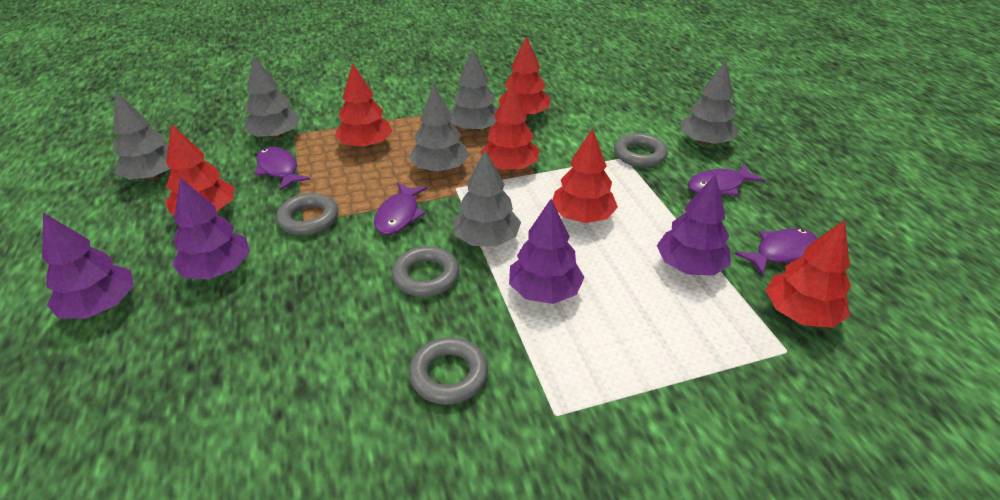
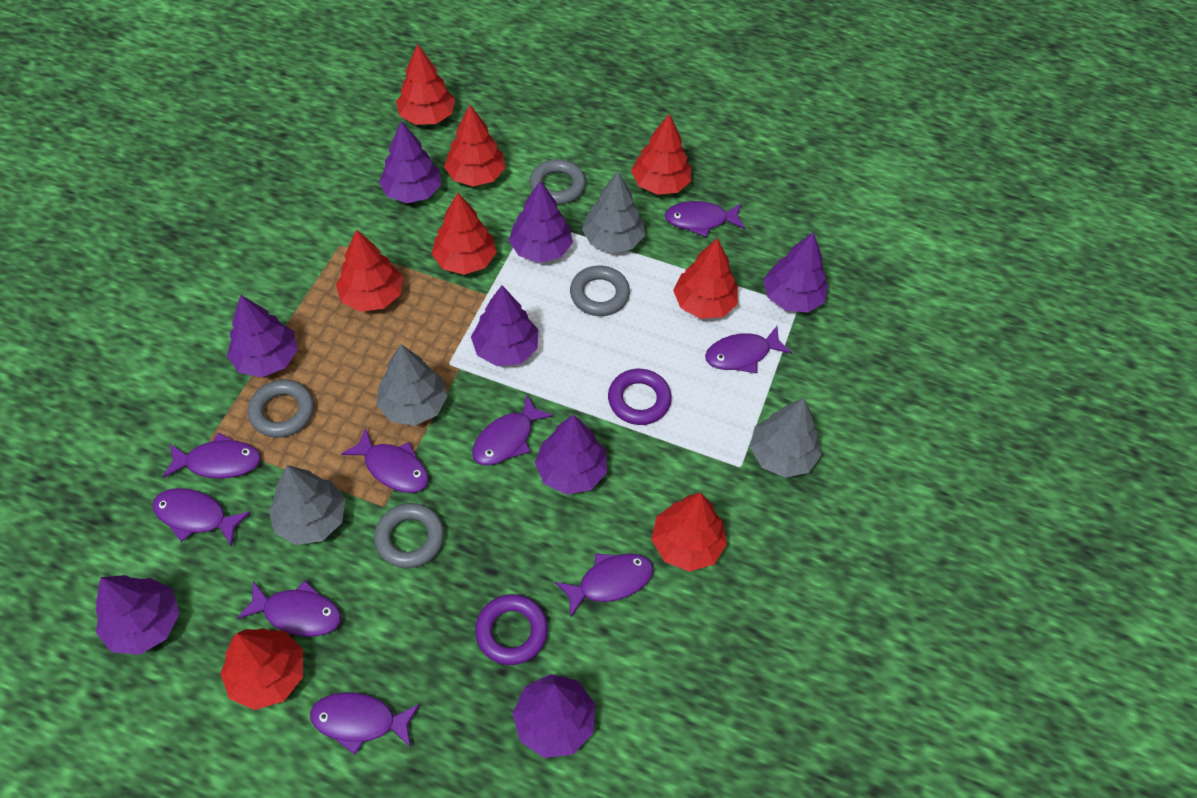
grey tree: [113,92,171,180] [244,55,301,139] [409,85,469,172] [450,49,498,132] [453,150,521,247] [681,61,738,146] = 6 -> [269,465,345,545] [376,344,448,426] [582,172,645,253] [750,398,821,478] = 4
purple fish: [255,147,310,190] [374,183,428,235] [688,164,765,196] [735,228,817,276] = 4 -> [152,488,251,546] [163,433,261,479] [237,581,341,637] [310,692,420,755] [341,427,429,493] [472,395,553,465] [555,553,654,618] [665,201,745,237] [705,326,792,373] = 9
purple ring: none = 0 -> [475,594,548,665] [608,369,672,425] = 2
purple tree: [42,212,134,318] [172,178,250,279] [509,199,585,304] [657,174,731,276] = 4 -> [96,575,180,655] [227,295,298,377] [379,121,441,203] [471,285,539,366] [509,181,573,263] [513,674,595,758] [535,414,607,495] [763,232,828,312] = 8
red tree: [165,124,234,215] [335,63,393,148] [480,84,539,171] [498,36,551,117] [552,128,618,223] [766,220,851,328] = 6 -> [220,628,303,710] [336,229,402,312] [396,44,455,125] [432,193,497,275] [444,105,505,186] [631,114,691,195] [651,493,727,572] [673,238,738,319] = 8

